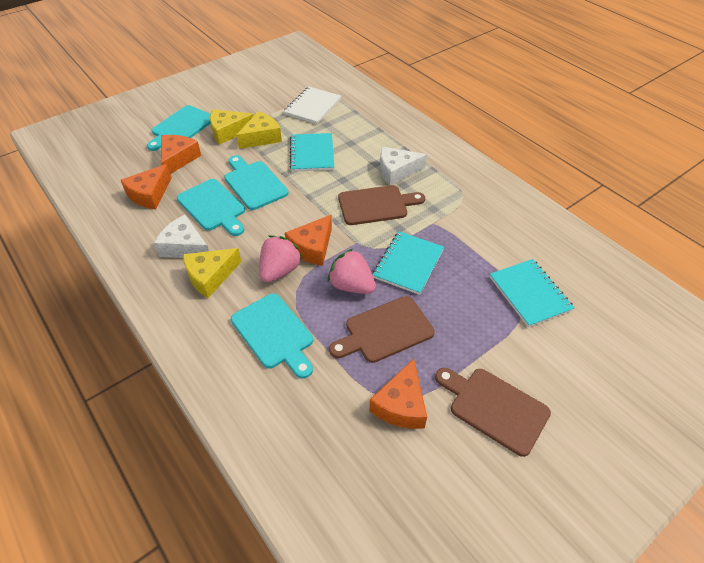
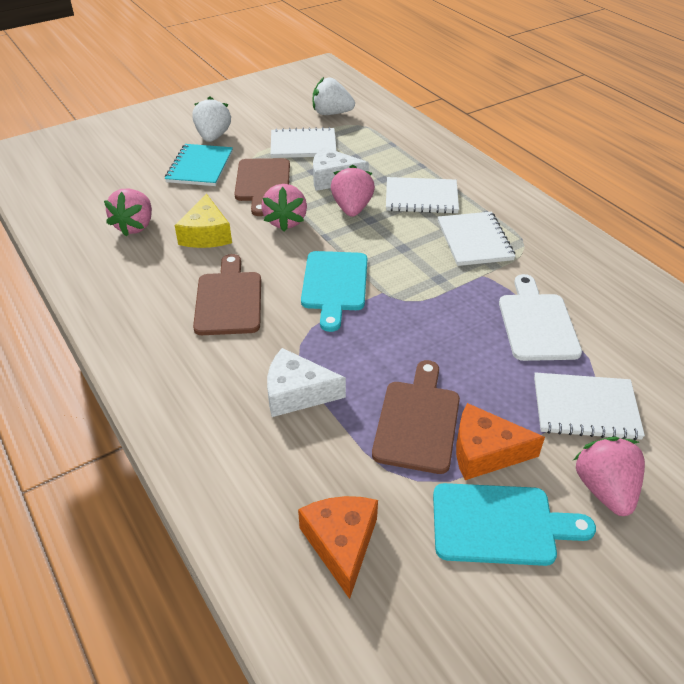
orange cheese: [121,164,172,209] [161,135,201,174] [285,215,332,266] [369,359,427,429] = 4 -> [298,496,378,599] [456,403,545,480] = 2
pink strawberry: [260,236,303,282] [327,249,376,294] = 2 -> [104,189,152,237] [261,184,307,232] [331,165,375,217] [574,437,645,516] = 4
turquoise cutting board: [147,105,211,151] [177,179,245,236] [224,155,288,210] [231,293,313,379] = 4 -> [301,251,367,332] [433,483,596,566] = 2
turquoise notebook: [290,133,334,172] [373,231,444,295] [490,259,574,327] = 3 -> [165,144,233,186] = 1
white cutting board: none = 0 -> [499,274,582,361] = 1
white notebook: [283,87,341,124] = 1 -> [271,127,337,158] [386,177,459,214] [438,212,516,266] [534,372,645,440] = 4
white strawberry: none = 0 -> [192,96,231,142] [313,77,355,115] = 2
yellow cheese: [183,248,241,298] [210,109,254,144] [236,111,282,149] = 3 -> [175,194,232,248] = 1

